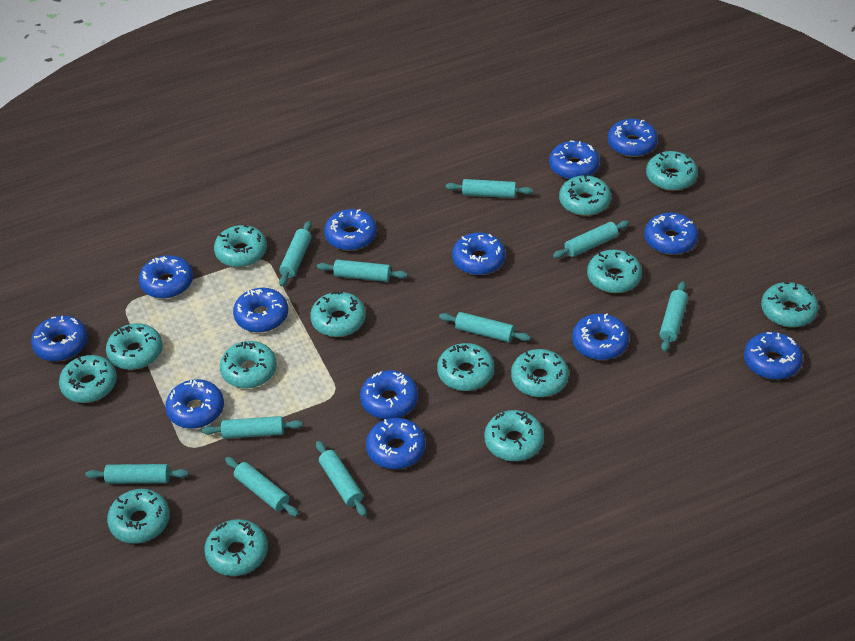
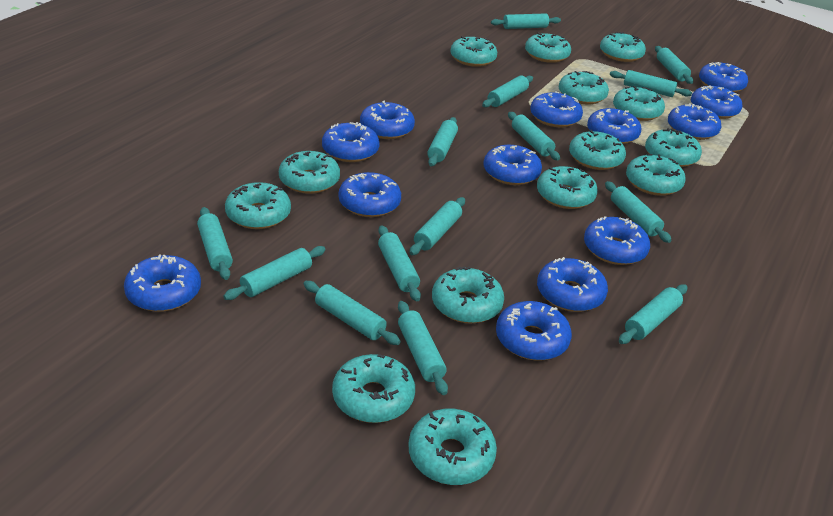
turquoise rolling pin: [85,464,189,484] [202,416,303,439] [225,457,299,517] [279,221,312,286] [316,441,367,516] [317,260,407,282] [439,312,531,342] [446,179,533,198] [553,220,629,258] [659,281,688,352] = 10 -> [197,207,233,280] [223,246,326,300] [303,281,401,345] [378,225,421,301] [398,301,448,395] [409,197,465,255] [427,117,458,166] [482,76,533,108] [491,13,561,29] [508,112,560,160] [605,181,672,243] [610,70,692,97] [619,284,687,344] [655,46,693,84] = 14

